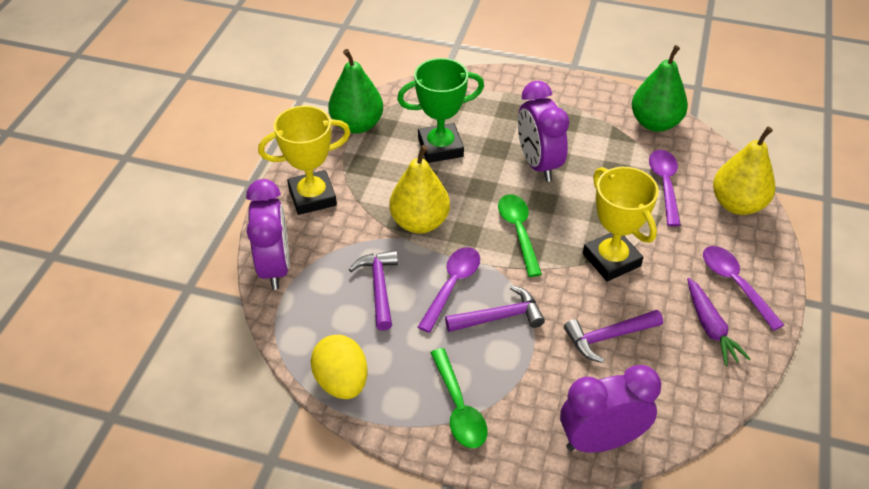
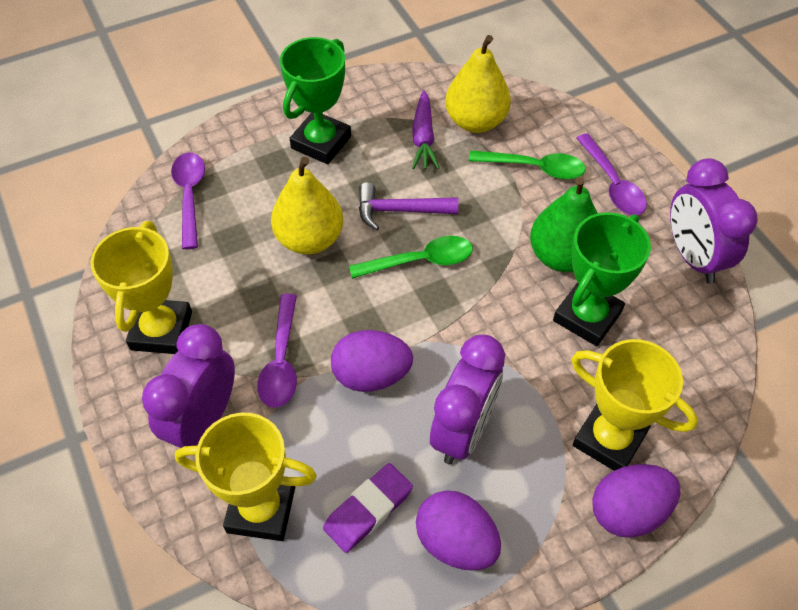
green pear: [328,49,383,133] [631,45,688,132] = 2 -> [530,177,598,272] = 1
green trophy: [397,58,484,163] = 1 -> [280,37,351,164] [553,212,651,346] = 2
purple egg: none = 0 -> [331,330,413,392] [416,491,501,571] [592,464,680,538] = 3
purple eraser: none = 0 -> [323,463,413,553] = 1
purple hammer: [349,250,398,331] [445,285,545,332] [564,310,663,363] = 3 -> [359,182,458,231] = 1
yellow egg: [311,335,367,399] = 1 -> none = 0
yellow trophy: [258,106,351,215] [583,167,659,281] = 2 -> [90,221,192,354] [175,413,317,541] [571,339,698,471] = 3

